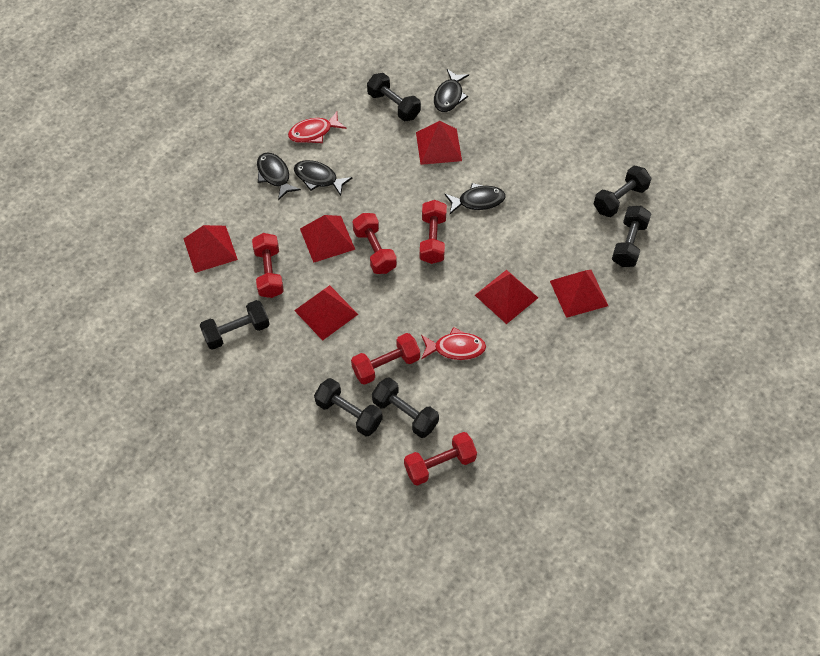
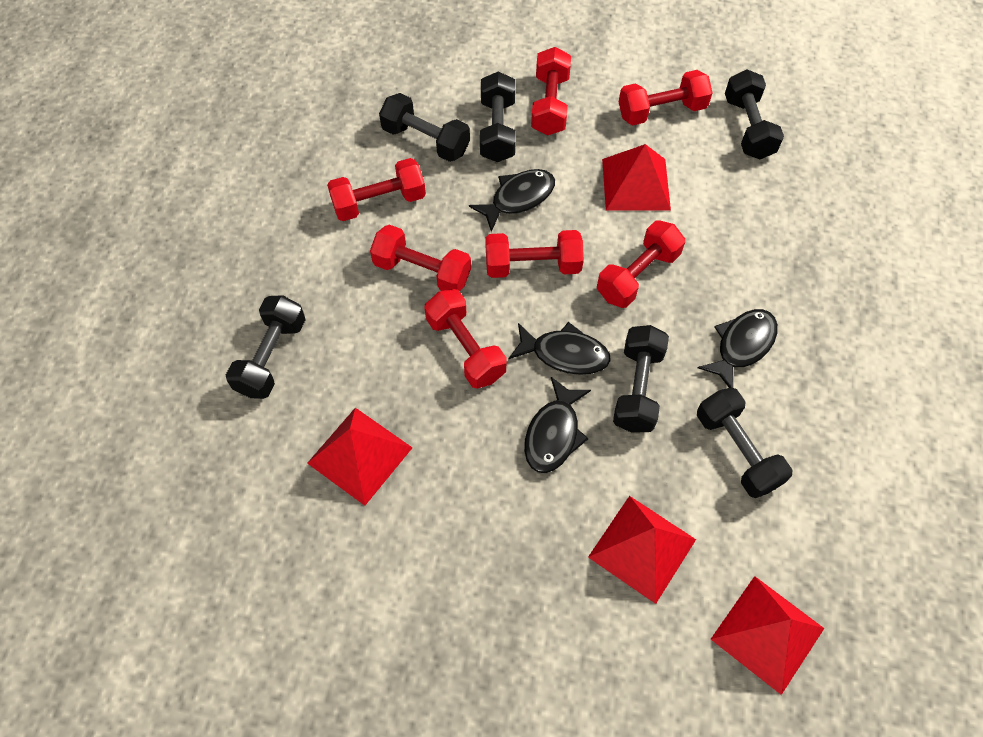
red dumbbell: [252,233,284,298] [351,333,420,385] [353,213,397,274] [404,432,477,486] [420,200,447,264] = 5 -> [327,158,426,221] [370,225,471,291] [424,289,507,388] [486,230,584,278] [531,47,571,135] [597,220,685,308] [619,70,713,125] = 7
red fish: [288,112,346,143] [421,327,486,360] = 2 -> none = 0
red pyramid: [183,225,238,273] [294,285,358,341] [300,215,355,263] [416,121,462,165] [475,270,538,324] [550,270,608,318] = 6 -> [307,408,413,506] [588,496,696,604] [602,144,671,211] [711,576,824,695] = 4

